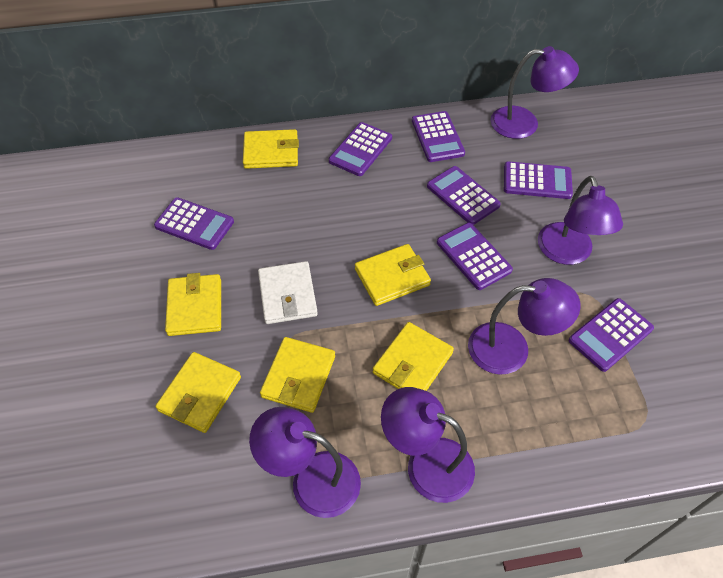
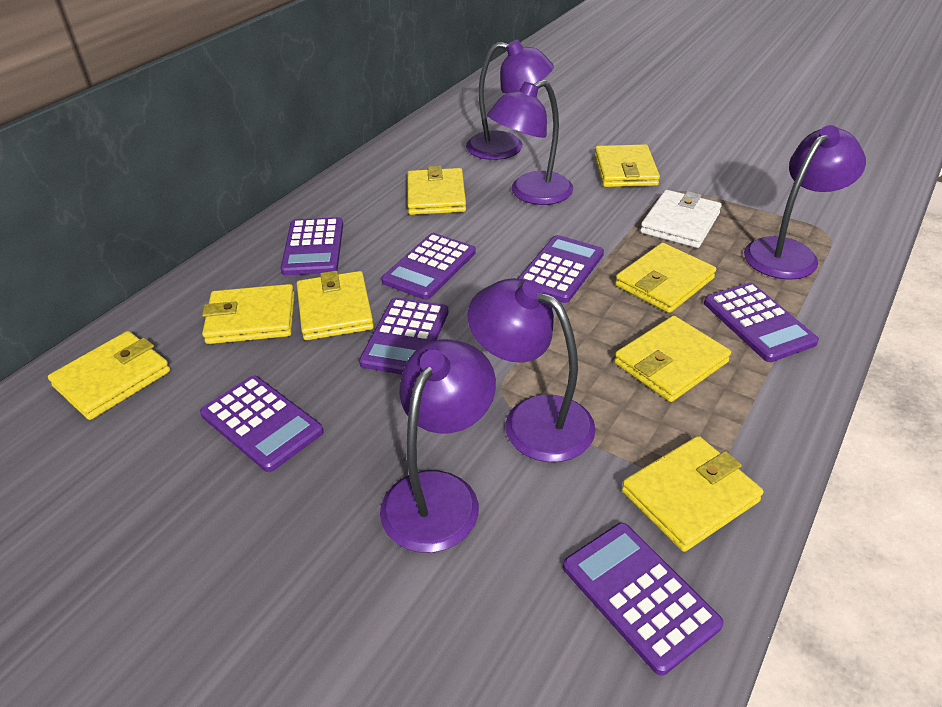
yellow wallet: [156,352,241,433] [165,273,221,336] [243,129,299,169] [260,337,335,413] [355,244,431,306] [373,322,454,391] = 6 -> [48,331,170,420] [202,284,295,344] [297,271,374,340] [407,166,466,215] [594,144,660,187] [614,316,731,402] [615,243,716,313] [622,436,763,552] = 8

